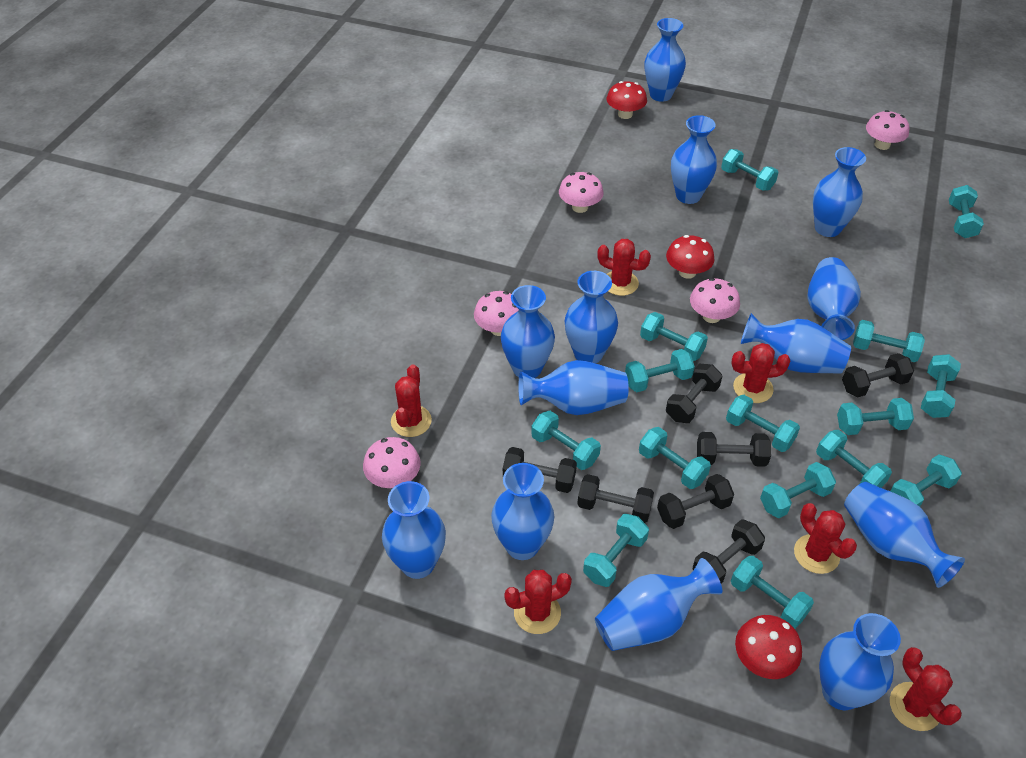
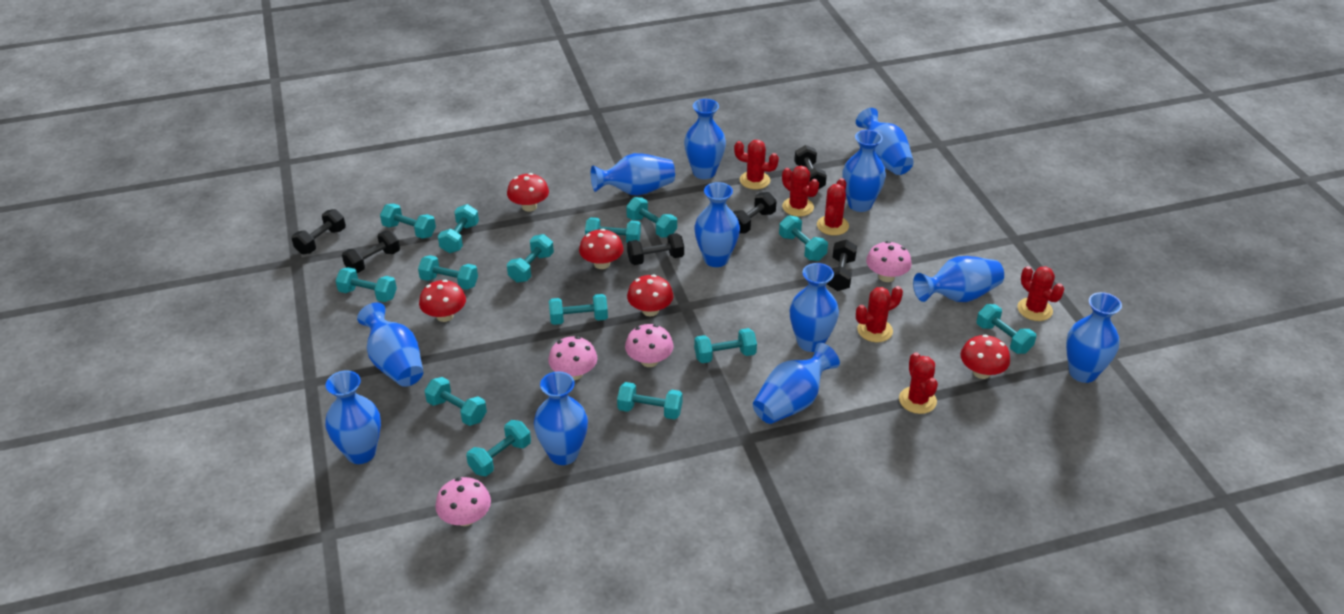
black dumbbell: [503,447,577,493] [577,474,654,523] [657,474,734,529] [666,364,722,423] [693,519,765,583] [697,432,771,467] [842,353,914,397] = 7 -> [292,209,346,254] [342,231,400,273] [627,233,684,265] [733,192,777,234] [794,145,827,189] [827,239,857,291] = 6
blue vase: [382,481,446,579] [491,463,554,560] [501,285,555,378] [518,360,629,415] [565,271,618,363] [595,558,722,651] [645,18,686,102] [671,115,717,204] [741,313,851,374] [808,257,861,340] [813,147,866,237] [819,613,901,710] [844,482,965,588] = 13 -> [325,370,381,464] [357,303,423,387] [534,371,588,465] [591,153,675,196] [684,99,726,179] [695,182,740,267] [753,343,840,424] [790,263,839,352] [842,130,886,212] [856,108,914,175] [913,256,1004,302] [1066,292,1122,383] = 12
pink mushroom: [363,437,420,488] [474,291,519,336] [559,172,604,213] [690,278,740,323] [866,110,909,150] = 5 -> [435,477,491,526] [548,336,597,380] [625,324,674,367] [866,241,912,282] = 4
red mushroom: [607,81,647,119] [666,235,714,279] [735,615,802,679] = 3 -> [419,280,466,322] [507,173,549,212] [579,229,624,269] [627,274,673,317] [960,335,1010,379] = 5
turquoise dumbbell: [531,411,601,470] [583,514,649,587] [625,349,695,392] [639,427,711,489] [640,312,708,361] [721,149,778,191] [726,395,800,452] [731,556,814,629] [760,462,836,518] [816,430,892,488] [837,398,914,435] [853,320,925,362] [890,454,962,507] [921,354,961,418] [949,185,984,238] = 15 -> [335,267,397,302] [380,203,436,239] [418,255,478,290] [424,377,487,426] [438,204,479,253] [466,420,531,476] [507,234,554,283] [549,294,608,325] [585,217,641,243] [617,382,682,420] [626,197,677,238] [694,328,757,363] [779,216,828,261] [976,304,1036,354] = 14

